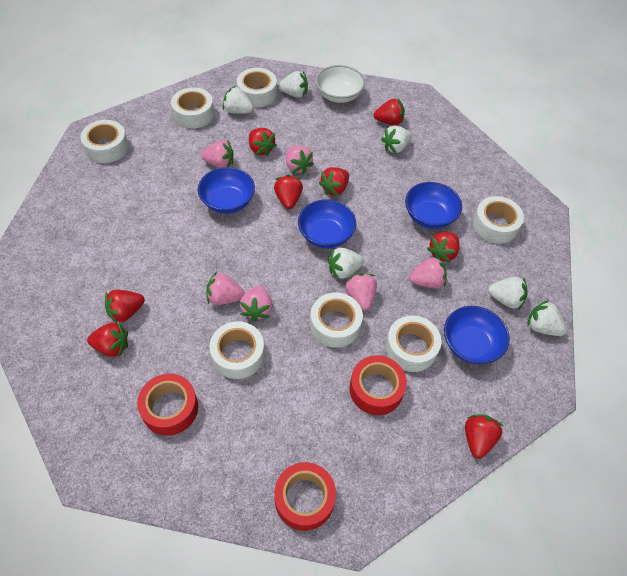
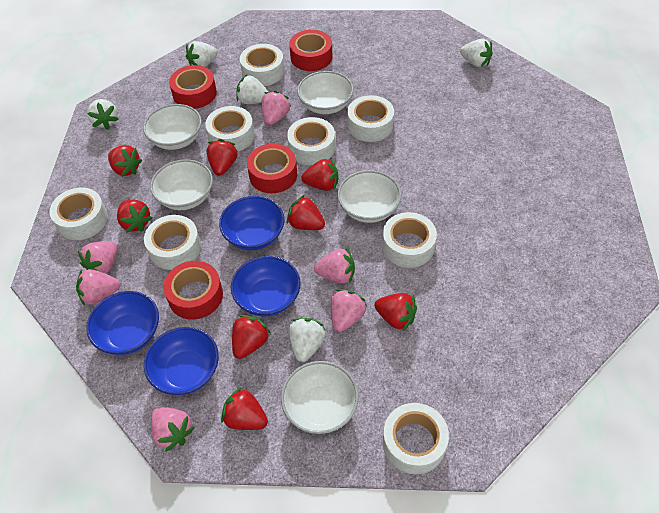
red tape: [137,374,198,436] [274,462,336,531] [350,355,407,415] = 3 -> [163,261,223,319] [169,65,217,109] [247,144,297,193] [289,30,332,71] = 4
white bowl: [316,65,365,103] = 1 -> [143,104,202,150] [150,159,213,210] [281,361,359,434] [297,71,354,114] [337,170,401,223] = 5
white strawberry: [223,86,253,114] [278,71,308,98] [328,247,364,279] [381,125,412,153] [488,277,528,309] [527,300,567,336] = 6 -> [87,99,118,129] [186,41,217,67] [236,75,268,104] [289,318,326,362] [460,39,493,67] = 5
white tape: [80,120,129,163] [171,87,214,128] [209,321,265,379] [237,68,277,107] [310,293,363,348] [385,315,441,372] [473,196,524,244] = 7 -> [50,188,108,240] [144,215,201,270] [205,106,255,152] [240,44,285,86] [287,117,335,165] [347,95,394,142] [382,212,437,268] [383,403,449,474] = 8

